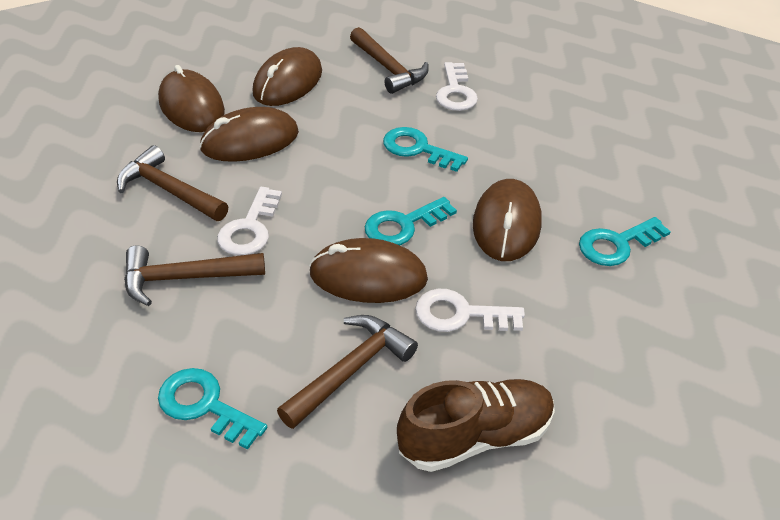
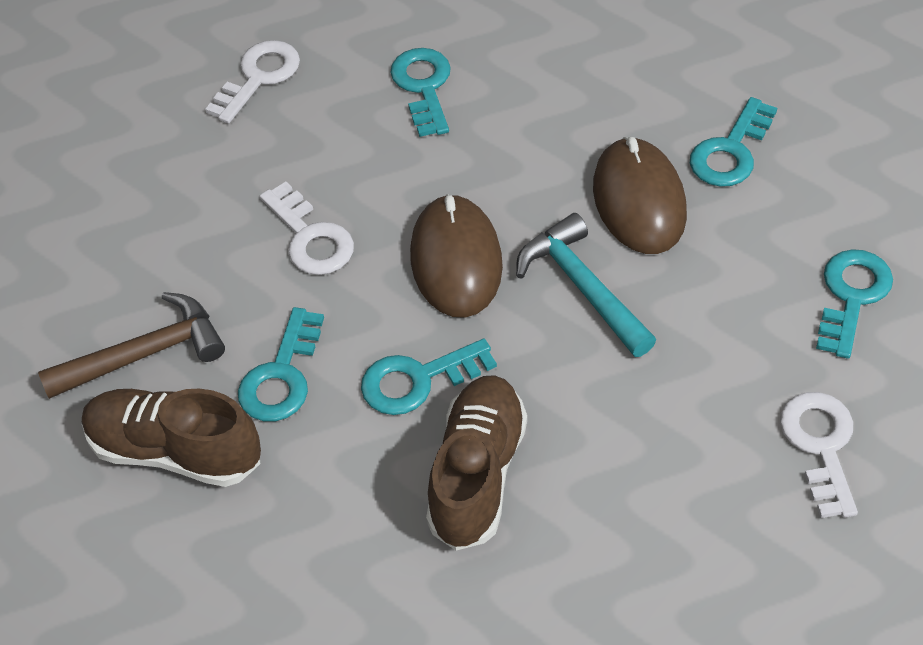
brown hammer: [117,145,229,221] [124,245,265,306] [277,315,418,429] [350,27,429,94] = 4 -> [38,292,225,399] = 1
brown mouse: [158,65,225,132] [199,107,299,162] [253,47,322,106] [309,238,428,303] [473,179,542,261] = 5 -> [410,194,503,318] [593,137,687,254] = 2
brown shoe: [397,379,555,472] = 1 -> [82,389,261,487] [426,375,527,551] = 2
turquoise hammer: none = 0 -> [516,213,656,357] = 1
turquoise key: [158,368,267,449] [365,197,457,246] [383,127,468,172] [579,217,671,266] = 4 -> [238,307,324,421] [361,339,497,415] [390,48,451,137] [690,97,777,187] [816,249,893,359] = 5

